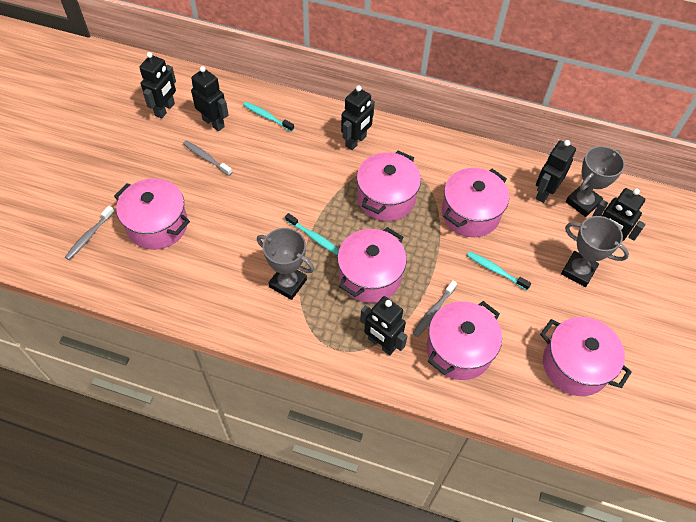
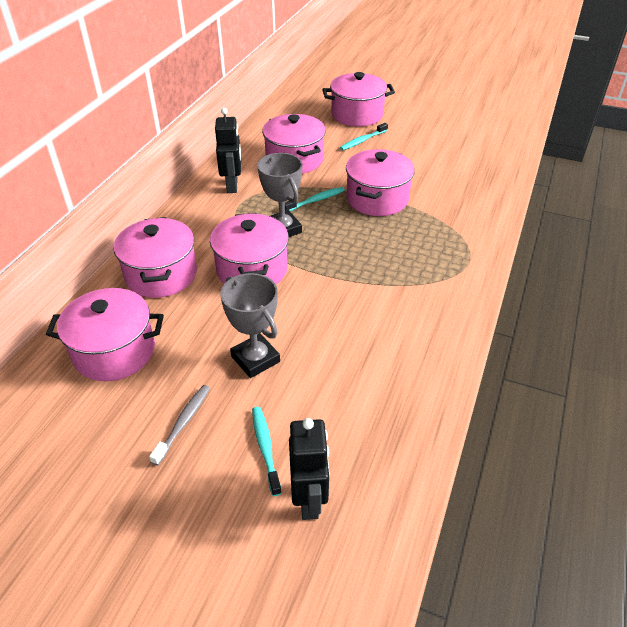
black robot: [139,52,176,119] [191,66,228,131] [341,85,375,150] [360,296,407,355] [536,140,576,203] [592,188,646,241] = 6 -> [215,108,241,193] [289,418,330,520] = 2
grey toothbrush: [65,206,114,260] [183,141,232,176] [413,280,457,337] = 3 -> [149,385,210,465] = 1
grey trophy: [257,228,314,300] [561,216,629,287] [566,146,625,217] = 3 -> [220,273,280,378] [257,153,302,237] = 2

